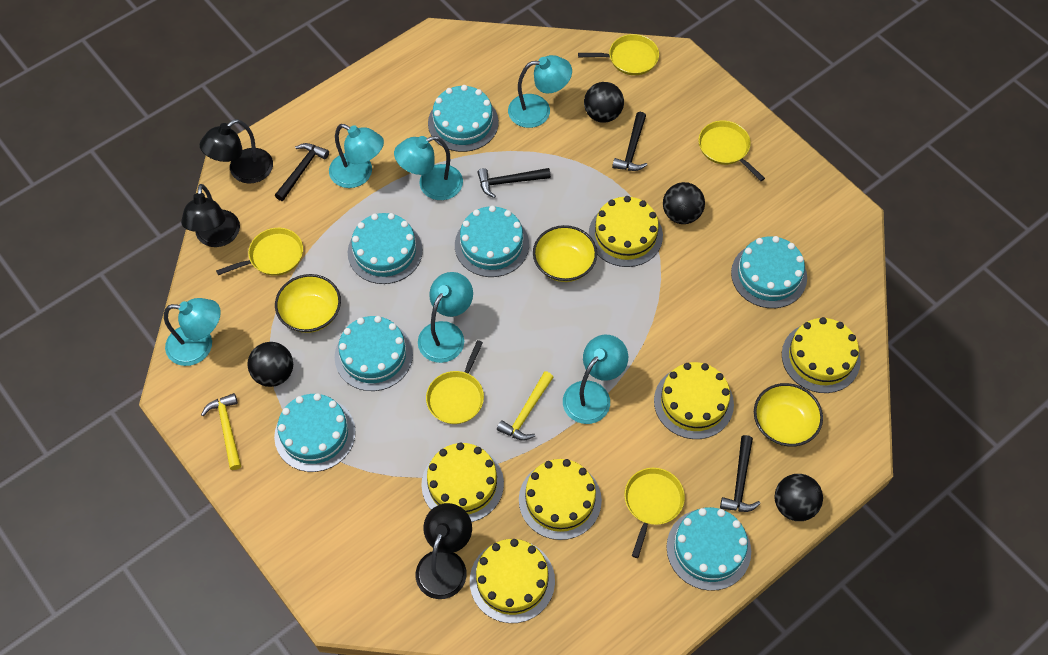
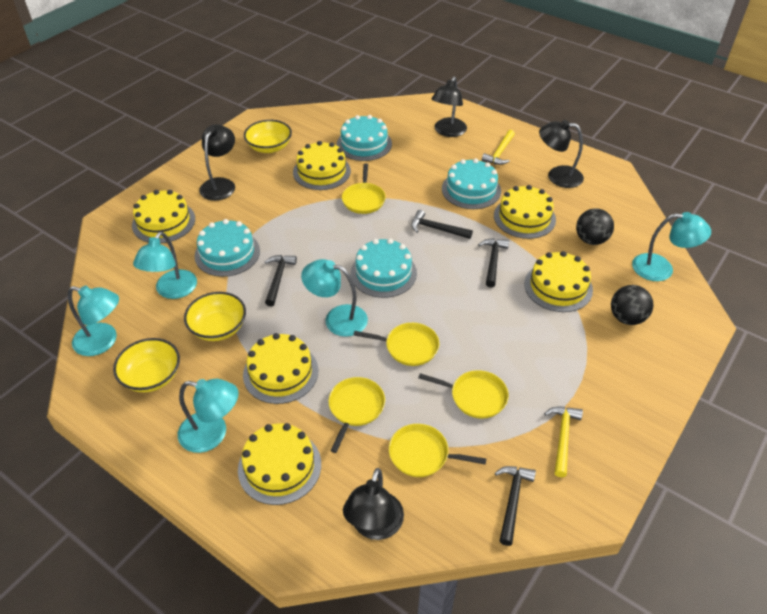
black ball: [247,342,293,387] [584,82,624,123] [663,182,705,224] [775,474,823,521] = 4 -> [576,208,614,245] [611,285,653,325] = 2
black lamp: [181,184,240,247] [200,119,273,184] [416,503,472,599] = 3 -> [199,124,235,201] [343,468,404,540] [432,77,467,137] [539,120,584,188] = 4
turquoise cake: [274,393,356,472] [335,316,413,391] [348,213,423,284] [428,85,499,152] [455,206,529,277] [667,507,751,591] [731,236,807,308] = 7 -> [195,219,260,277] [337,115,392,161] [351,238,417,298] [442,158,501,209] = 4
turquoise lamp: [164,298,221,366] [329,124,384,188] [394,136,463,200] [418,272,473,363] [508,55,572,128] [563,335,628,424] = 6 -> [68,286,119,356] [133,231,197,299] [178,379,239,453] [301,259,368,337] [632,212,711,281] = 5

